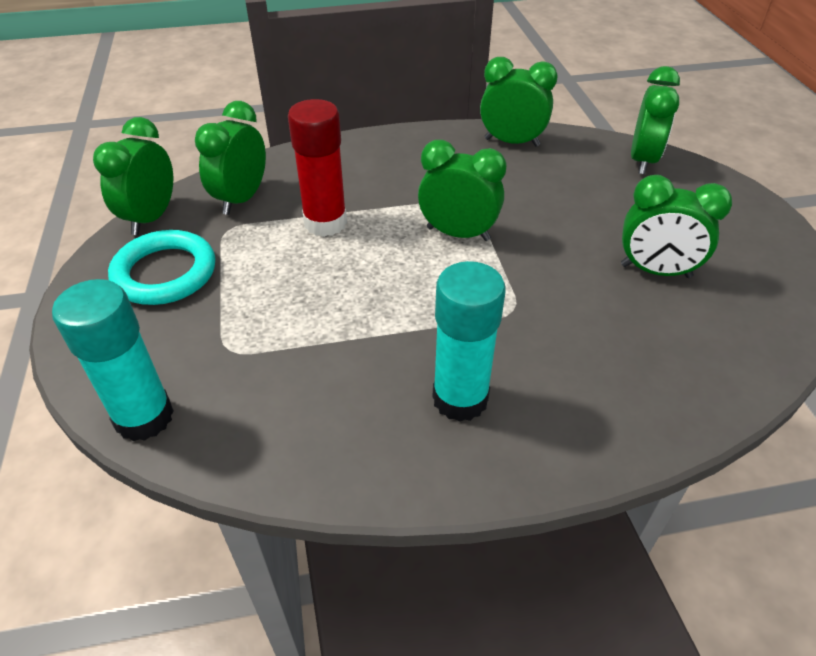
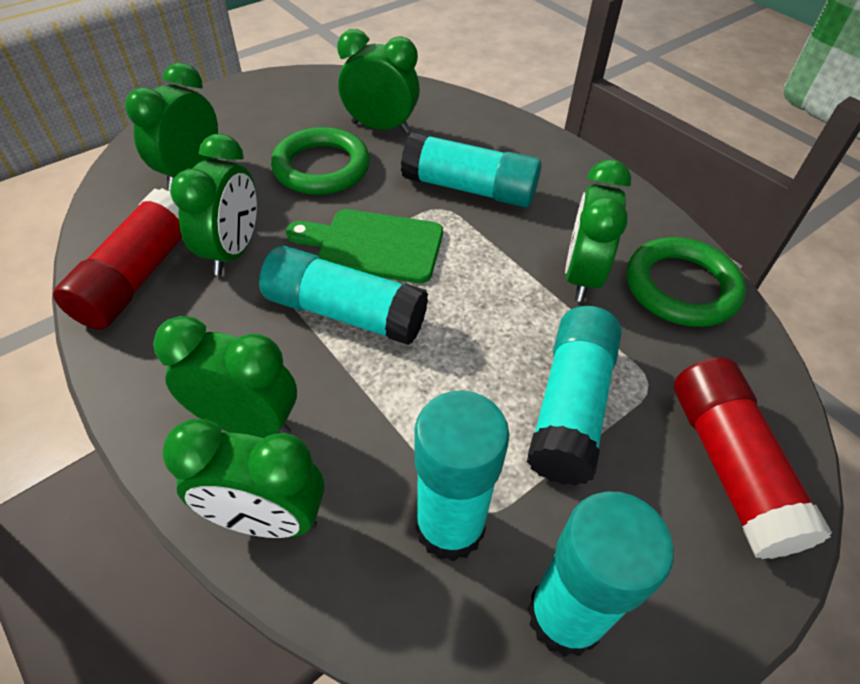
green cutting board: none = 0 -> [286,209,443,283] = 1
green ring: none = 0 -> [271,127,370,195] [627,237,746,327] = 2
red glue stick: [288,99,347,237] = 1 -> [53,188,182,330] [674,357,832,559] = 2
turquoise glue stick: [52,279,174,441] [432,261,506,422] = 2 -> [259,246,428,345] [401,132,541,208] [414,390,509,562] [527,306,621,486] [527,492,674,657] = 5
turquoise ring: [108,230,215,305] = 1 -> none = 0

